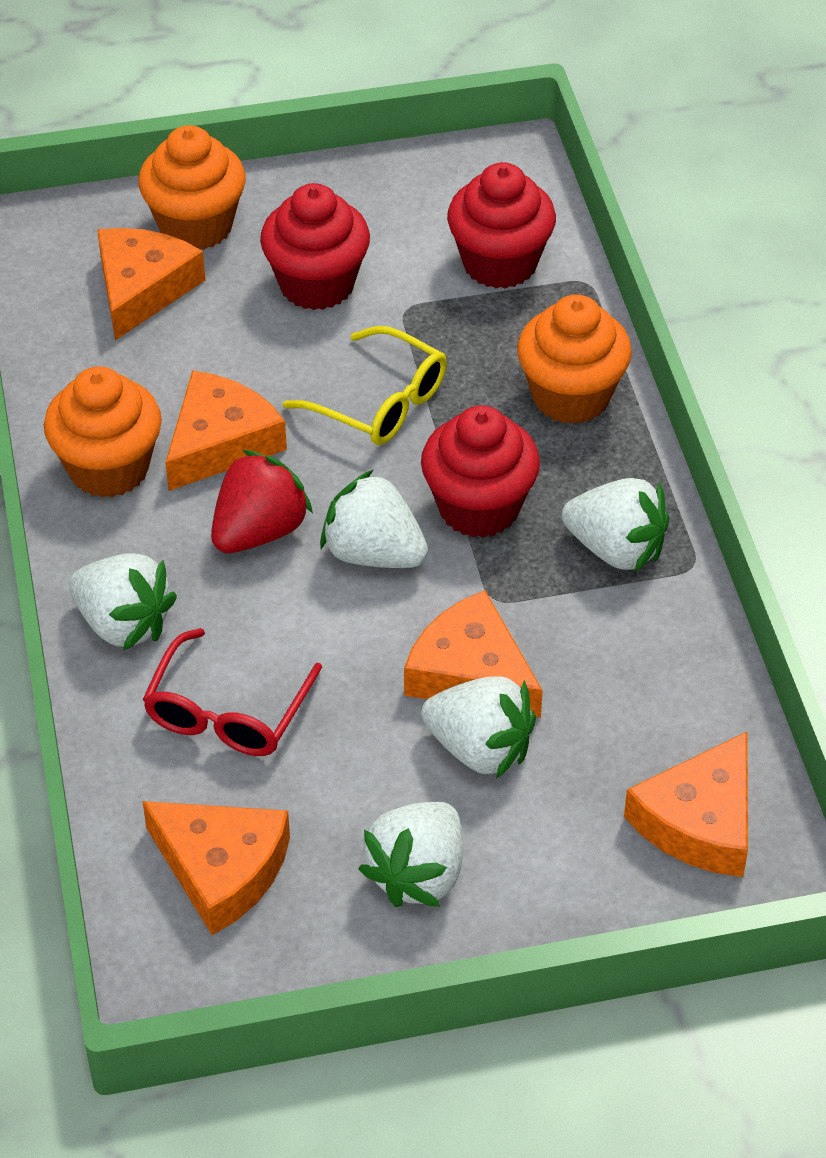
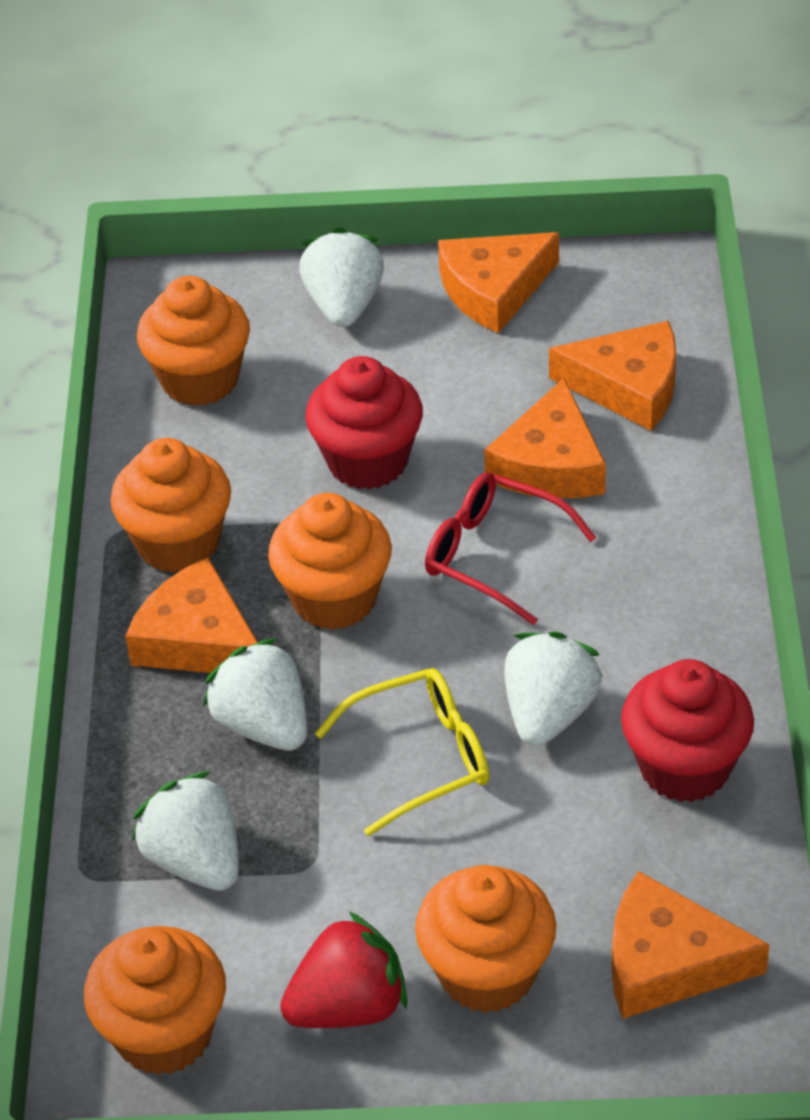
orange cupcake: [44,367,162,498] [138,125,246,250] [517,294,632,424] = 3 -> [84,926,226,1075] [110,438,231,573] [137,276,250,406] [268,493,392,630] [415,865,556,1013] = 5
red cupcake: [260,183,370,310] [421,405,540,538] [447,162,556,289] = 3 -> [306,356,423,490] [621,659,754,802] = 2
white strawberry: [69,553,177,651] [320,470,428,568] [358,802,463,907] [421,676,536,779] [562,478,669,573] = 5 -> [132,771,239,891] [203,638,307,750] [299,227,384,327] [504,631,603,746] = 4

